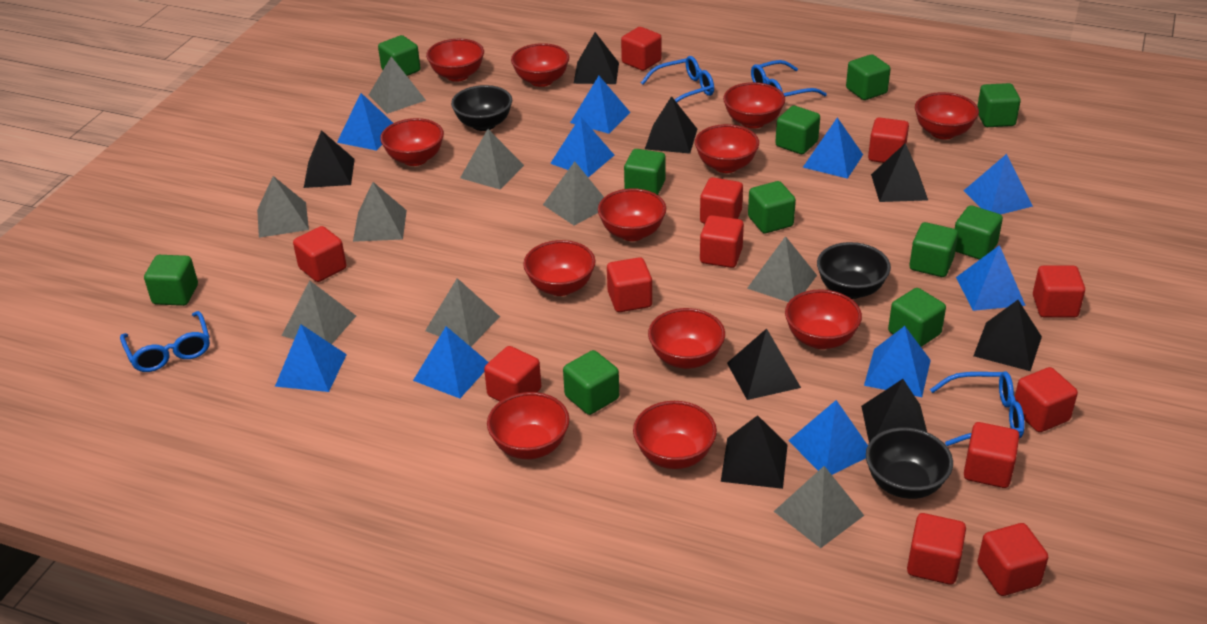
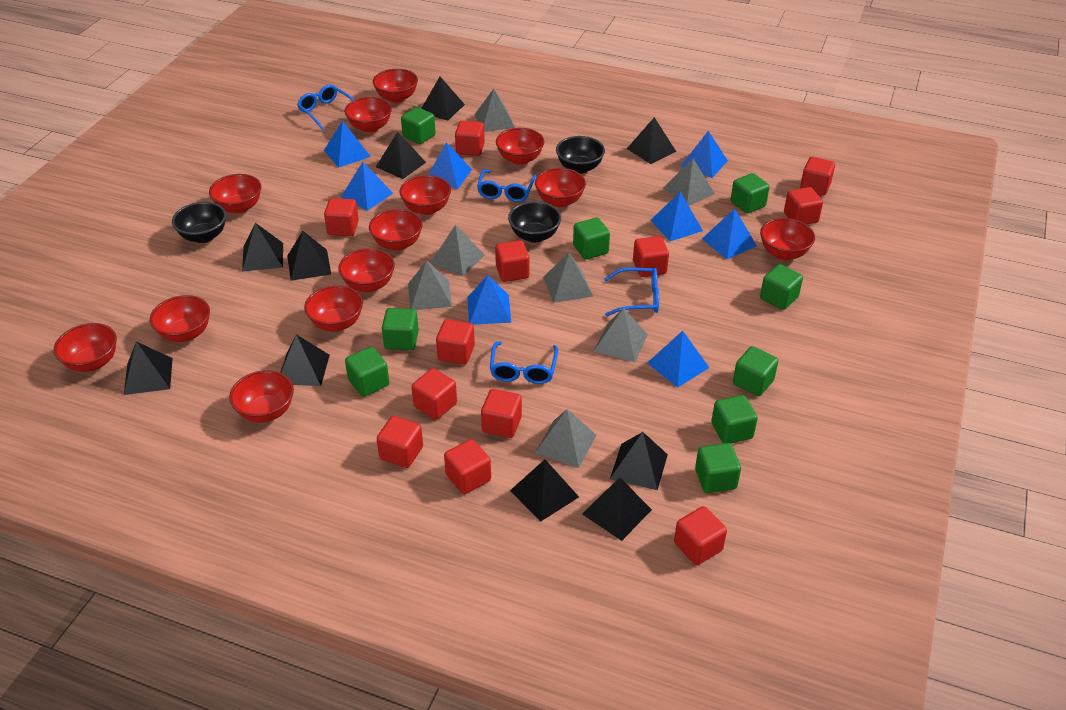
black pyramid: [304,130,355,188] [573,32,619,84] [645,96,697,154] [721,415,788,489] [727,328,801,400] [861,379,927,442] [871,143,928,202] [973,300,1042,371] = 8 -> [124,341,173,395] [242,223,283,272] [280,335,330,386] [287,231,331,281] [376,132,426,179] [421,77,465,121] [510,459,579,522] [582,478,652,541] [610,432,668,490] [627,117,676,164] = 10
blue pyramid: [275,324,347,392] [337,93,393,151] [413,326,489,398] [550,116,614,177] [570,76,630,134] [788,400,868,475] [803,117,863,179] [864,326,931,397] [956,245,1026,311] [964,154,1033,215] = 10 -> [324,121,371,168] [341,162,393,211] [428,142,472,189] [467,275,511,325] [647,331,709,388] [650,191,703,241] [680,131,728,178] [702,208,757,259] = 8
green cube: [144,255,198,306] [378,35,421,76] [563,350,619,415] [624,149,666,195] [748,181,796,233] [775,106,820,154] [846,54,891,100] [888,288,946,347] [910,222,958,277] [955,205,1003,260] [977,83,1021,127] = 11 -> [345,347,389,397] [382,308,419,350] [401,107,436,144] [573,218,610,259] [695,443,741,493] [711,395,758,444] [731,173,770,213] [733,346,778,396] [760,264,803,310] = 9
grey pyramid: [257,176,309,238] [282,280,356,344] [353,182,407,242] [369,56,426,114] [425,278,500,347] [460,129,524,190] [543,161,604,225] [747,236,817,302] [773,466,864,548] = 9 -> [408,261,452,310] [430,225,485,276] [475,89,515,132] [535,409,596,468] [543,253,593,303] [594,308,648,362] [663,158,715,205] = 7
red bowl: [380,118,444,166] [426,39,484,82] [487,392,570,459] [511,43,569,87] [523,240,596,296] [598,188,666,241] [633,401,717,469] [648,308,725,369] [695,124,759,173] [723,82,785,129] [785,289,862,349] [915,92,979,139] = 12 -> [54,323,117,372] [150,295,210,342] [209,174,261,214] [229,370,294,423] [304,285,363,331] [338,248,395,292] [345,97,392,133] [369,209,423,251] [373,69,418,103] [399,175,451,215] [496,128,544,165] [535,168,586,207] [760,218,815,260] = 13

